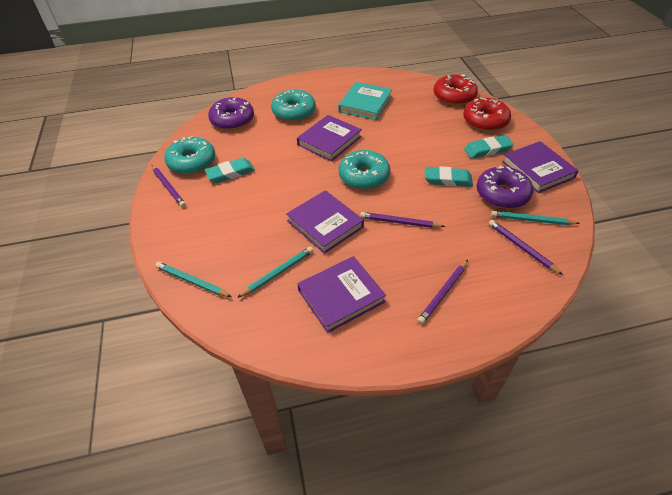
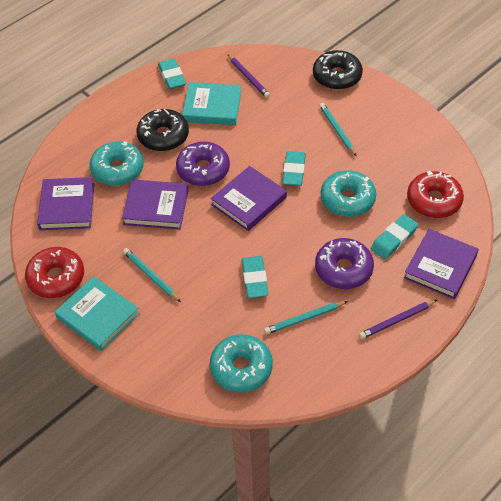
black donut: none = 0 -> [137,109,189,151] [313,50,363,90] = 2
purple pencil: [152,165,186,208] [360,212,445,228] [417,260,468,325] [488,220,563,275] = 4 -> [228,54,270,98] [359,300,437,339] = 2
turquoise book: [338,82,392,120] = 1 -> [55,276,140,351] [182,82,241,125] = 2
turquoise eraser: [205,158,255,183] [425,166,473,187] [464,135,514,159] = 3 -> [158,58,186,89] [242,256,269,298] [282,151,306,186] [370,214,418,259] = 4

